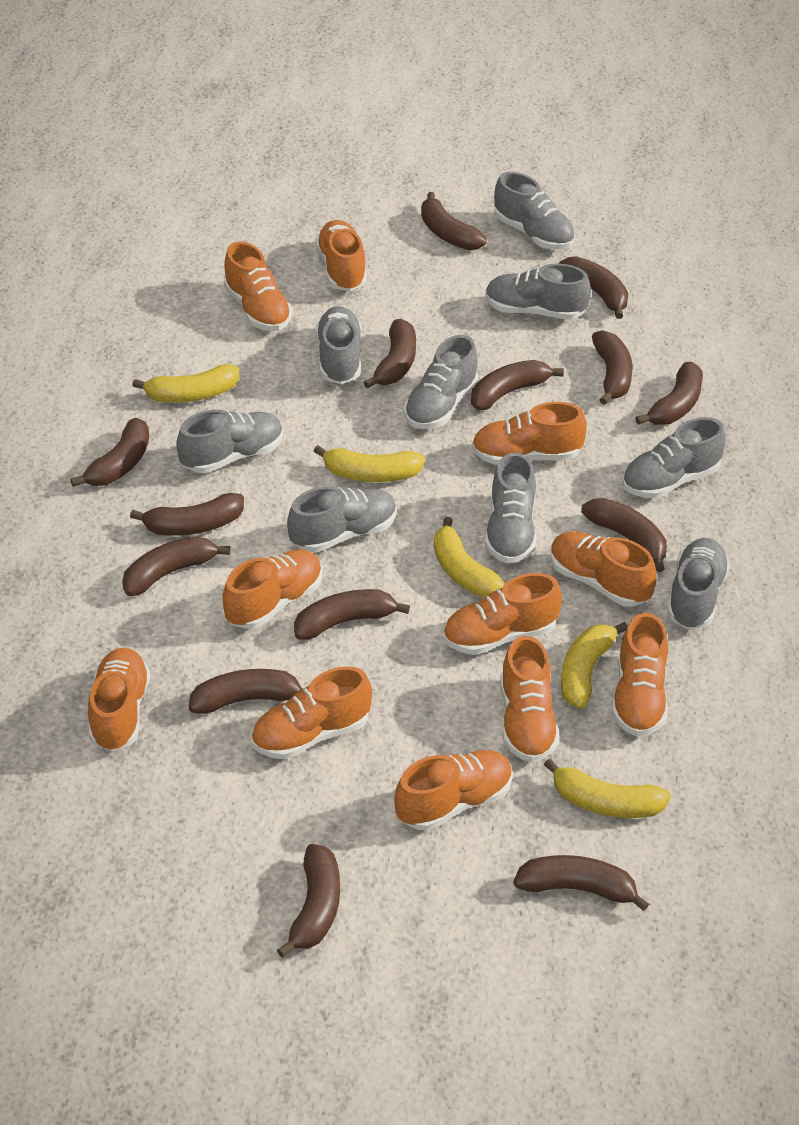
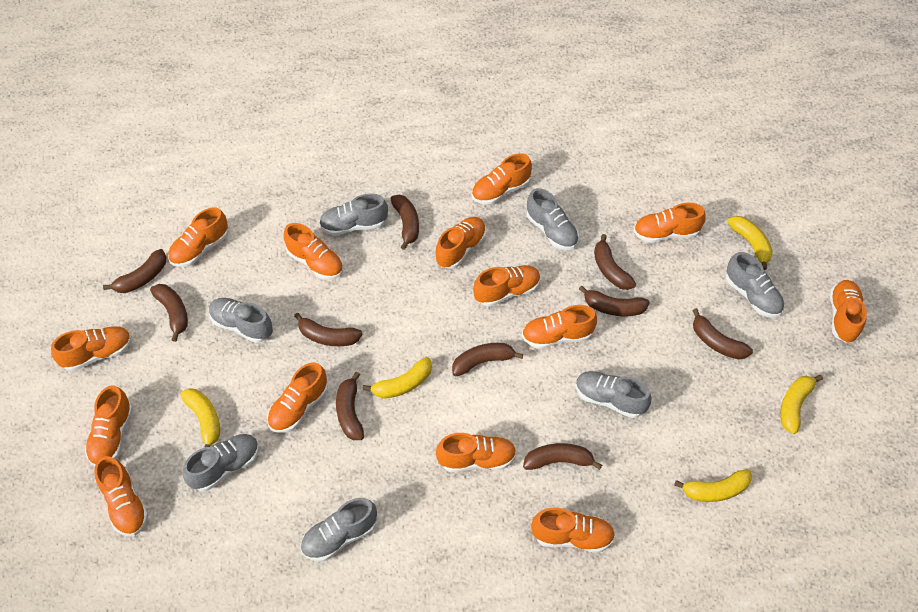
brown banana: [70,418,149,487] [122,536,230,596] [130,493,244,536] [189,669,303,714] [277,844,340,958] [294,589,410,639] [363,319,416,389] [421,192,487,250] [471,360,564,410] [513,855,649,911] [559,256,628,319] [581,498,667,572] [592,330,633,405] [635,362,703,425] = 14 -> [103,249,166,293] [150,284,188,342] [294,313,363,346] [336,372,364,440] [391,195,419,250] [452,343,523,376] [523,443,602,470] [579,286,650,316] [594,234,636,290] [692,308,753,359] = 10
grey shoe: [176,410,283,473] [287,486,397,553] [316,306,362,384] [404,335,478,429] [485,264,591,320] [485,452,536,563] [494,172,575,250] [622,417,725,499] [668,538,730,629] = 9 -> [183,434,259,491] [209,298,273,343] [300,498,377,562] [319,193,388,236] [527,188,579,250] [576,371,652,418] [726,252,784,318] = 7
orange shoe: [88,648,150,752] [222,549,322,629] [224,241,292,331] [251,666,372,759] [315,220,367,291] [395,750,513,831] [443,573,562,655] [472,402,587,465] [501,636,560,762] [551,531,657,607] [612,613,668,736] = 11 -> [51,326,132,371] [85,385,133,466] [95,456,148,537] [168,207,228,267] [267,362,328,433] [283,223,343,280] [436,217,486,269] [436,433,517,472] [471,153,532,205] [473,265,541,307] [522,305,597,349] [531,508,615,553] [634,203,706,243] [830,280,867,343] = 14

